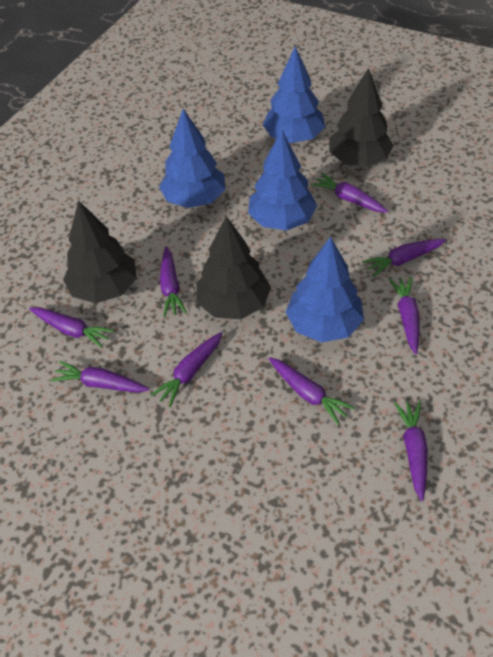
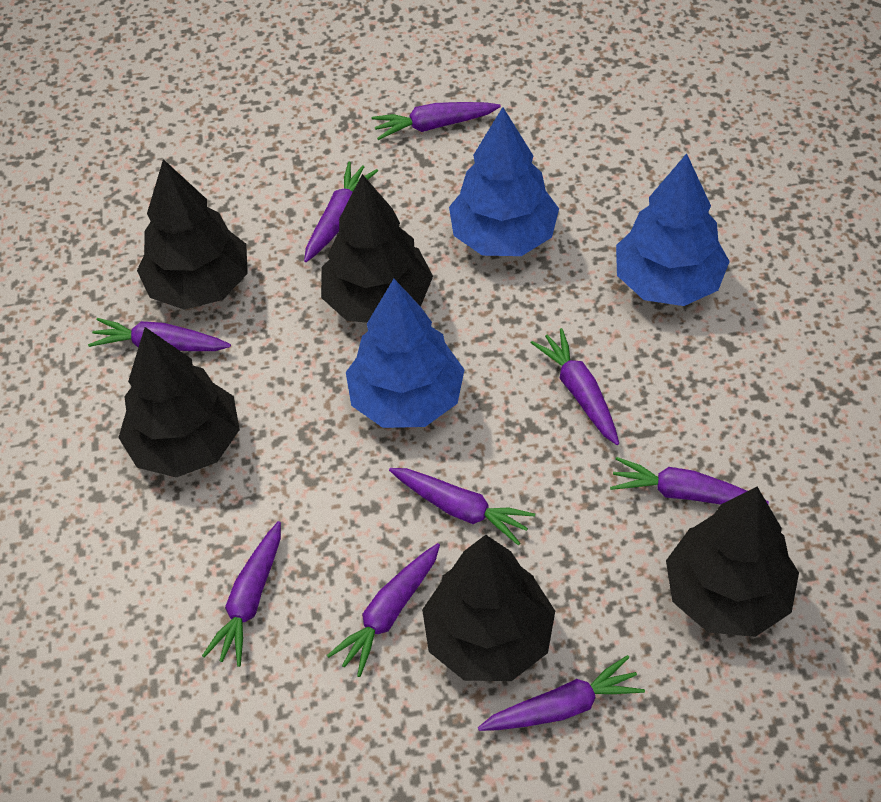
black tree: [63,200,137,303] [196,216,271,319] [329,68,394,167] = 3 -> [118,327,240,477] [137,159,248,310] [321,174,433,323] [422,535,555,681] [666,487,799,637] = 5
blue tree: [159,109,226,208] [248,129,317,230] [263,46,325,143] [286,237,364,342] = 4 -> [346,279,465,428] [449,107,559,256] [616,153,730,306] = 3

